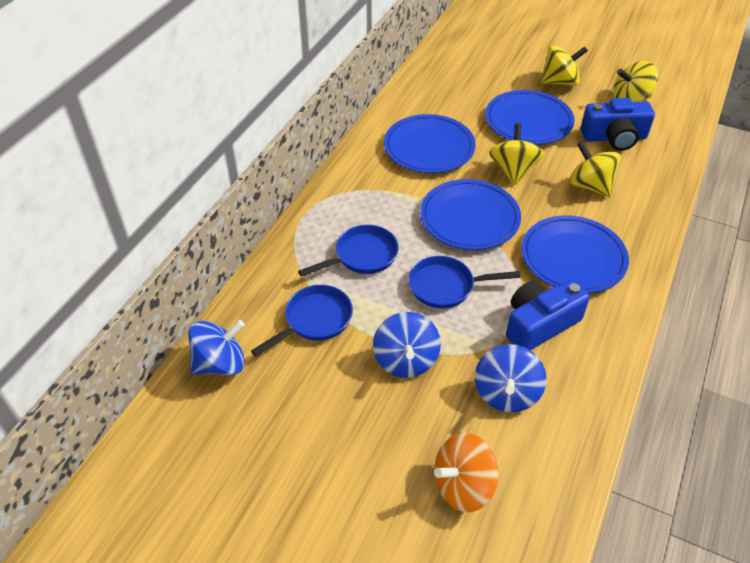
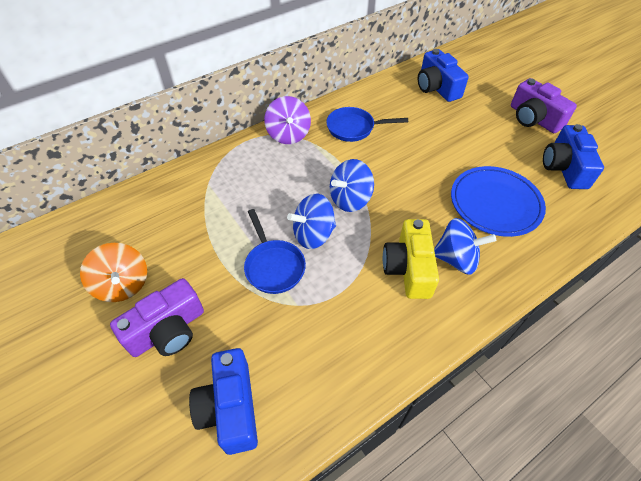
blue camera: [506,280,590,350] [581,98,655,151] = 2 -> [189,348,258,455] [418,49,469,102] [543,124,604,189] = 3
blue pan: [251,285,353,356] [298,225,399,277] [408,256,520,308] = 3 -> [244,209,306,294] [326,107,408,142] = 2
blue plate: [384,114,476,173] [420,179,521,250] [485,90,574,145] [522,215,629,293] = 4 -> [451,166,546,237] = 1
purple camera: none = 0 -> [110,278,204,357] [511,78,577,133] = 2
purple spinning top: none = 0 -> [264,96,311,144] = 1
yellow camera: none = 0 -> [383,219,439,299] = 1
yellow spinning top: [489,124,544,185] [540,45,588,86] [569,141,621,197] [613,61,658,102] = 4 -> none = 0

